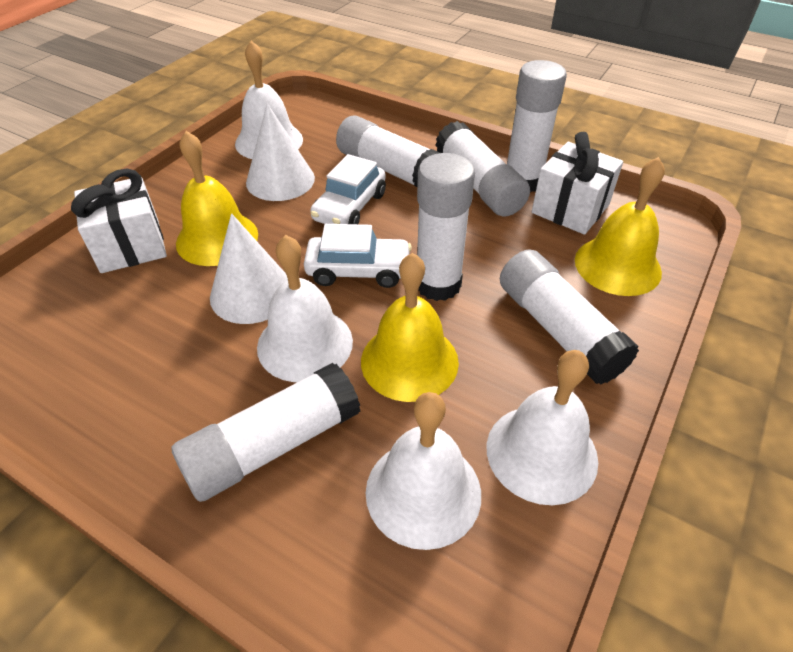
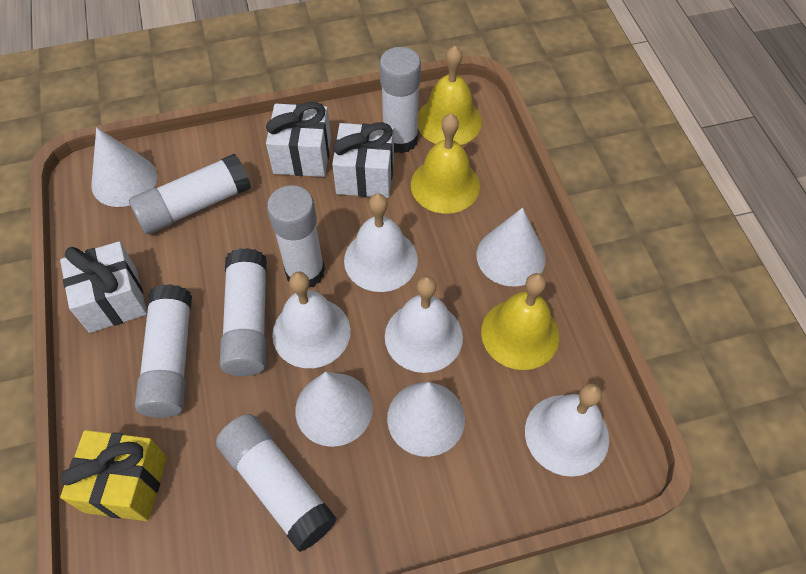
white car: [304,224,412,288] [310,154,386,224] = 2 -> none = 0
white cone: [210,213,288,324] [246,103,315,201] = 2 -> [92,127,157,207] [295,372,373,447] [387,382,465,457] [477,208,546,286] = 4
white gift: [71,169,167,273] [532,132,623,235] = 2 -> [60,241,147,333] [266,102,331,177] [332,122,394,198] = 3
yellow gift: none = 0 -> [60,430,167,521] = 1

